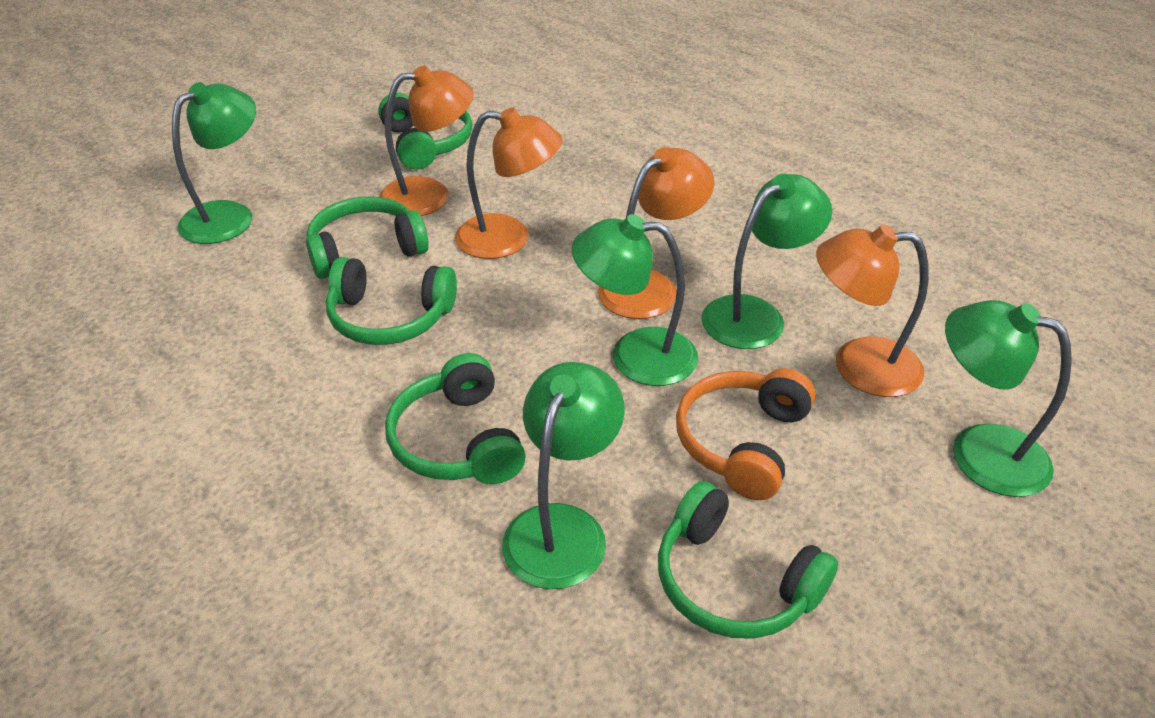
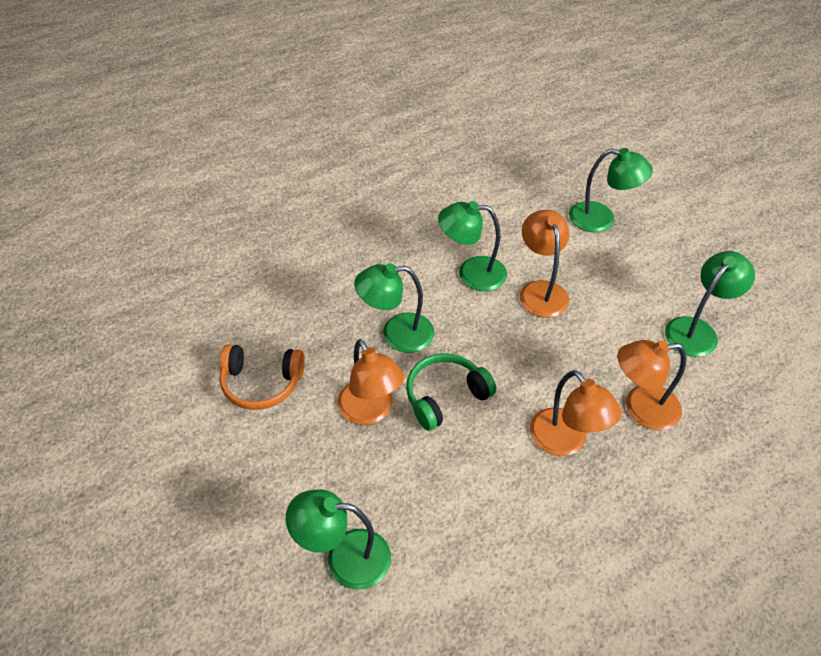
green headphones: [306,197,429,279] [326,257,457,345] [378,93,473,170] [385,353,526,484] [658,481,838,639] = 5 -> [406,353,497,431] = 1

